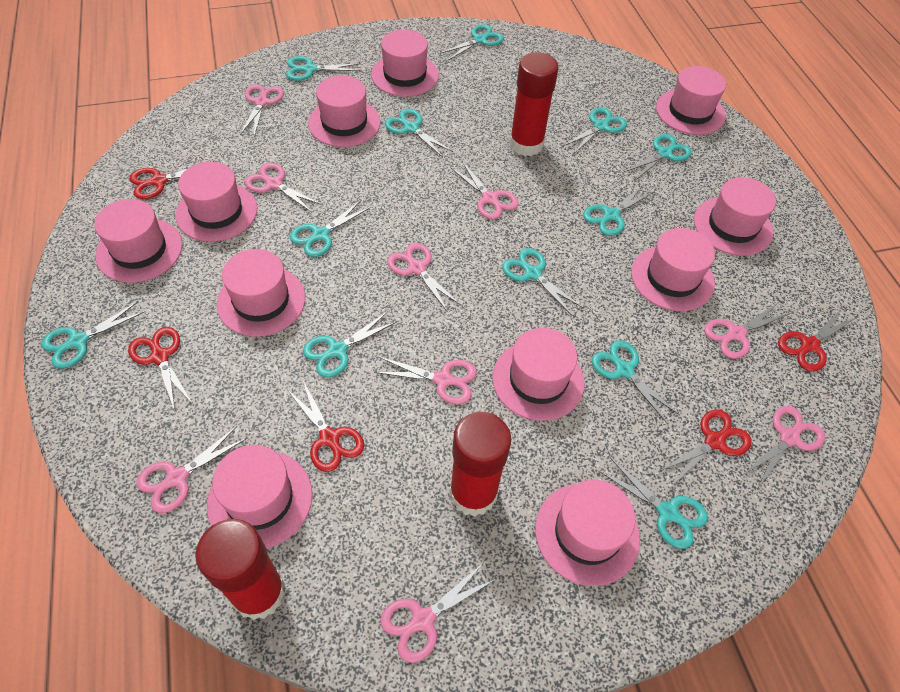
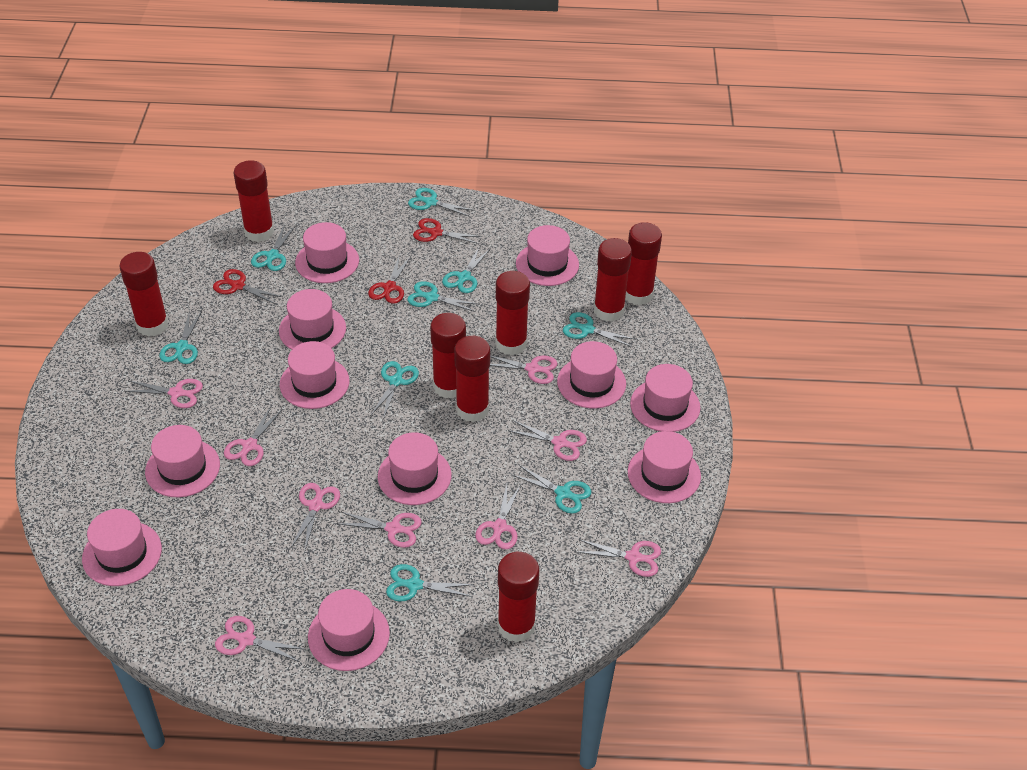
red glue stick: [195,519,285,620] [449,412,511,517] [510,52,558,156] = 3 -> [119,252,168,337] [234,160,274,242] [430,313,466,399] [454,336,490,422] [495,271,530,355] [497,552,539,643] [594,238,632,322] [625,222,662,306] = 8
red scissors: [128,327,193,411] [129,160,215,199] [287,381,364,472] [658,409,752,487] [778,308,857,372] = 5 -> [213,269,282,304] [368,254,411,304] [413,218,483,244] = 3
turquoise scissors: [41,301,145,369] [286,56,361,81] [290,200,371,257] [303,311,398,378] [385,109,453,157] [439,24,504,60] [502,248,583,315] [563,107,627,153] [583,185,655,236] [592,340,680,424] [599,458,708,549] [624,134,692,181] = 12 -> [159,311,202,364] [251,224,296,271] [371,361,419,419] [386,564,474,601] [407,281,478,312] [408,188,475,217] [442,246,490,293] [512,465,591,514] [563,312,637,347] = 9

